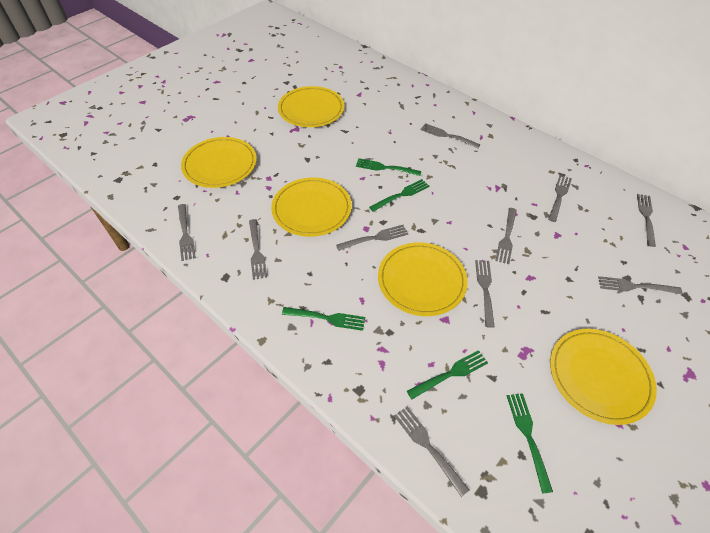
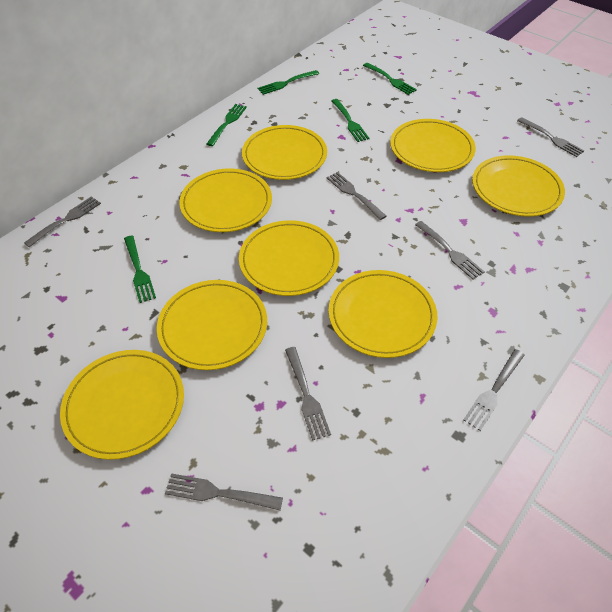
grey fork: [178,204,196,261] [249,219,267,280] [336,225,408,251] [394,406,469,497] [420,123,480,149] [475,260,495,328] [495,208,517,264] [548,175,572,222] [598,276,683,294] [637,194,656,247] = 10 -> [24,196,101,247] [165,473,283,511] [285,347,331,441] [327,172,386,220] [415,221,485,279] [463,349,525,431] [517,117,584,157] = 7
yellow plate: [181,137,257,188] [271,177,352,237] [278,86,344,127] [378,242,468,316] [550,329,657,425] = 5 -> [60,350,184,460] [157,280,267,370] [179,168,272,232] [239,220,339,296] [242,125,327,180] [329,270,438,358] [390,119,476,172] [472,155,565,217] = 8

